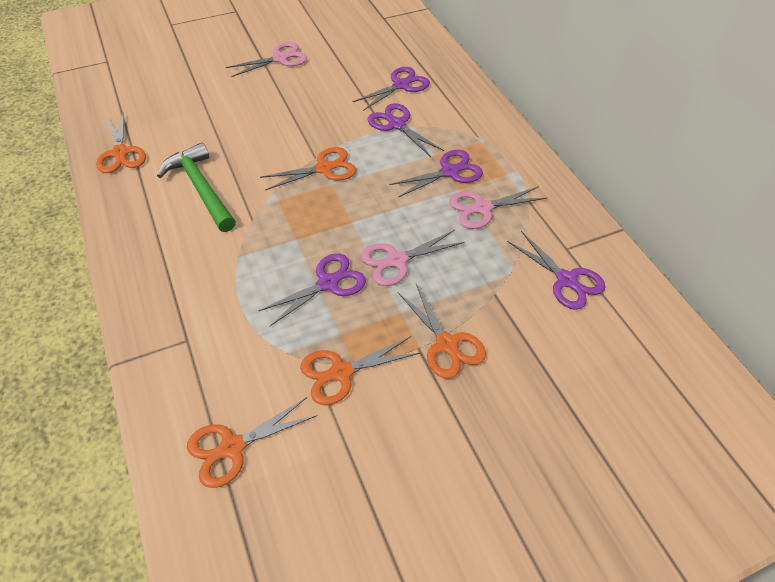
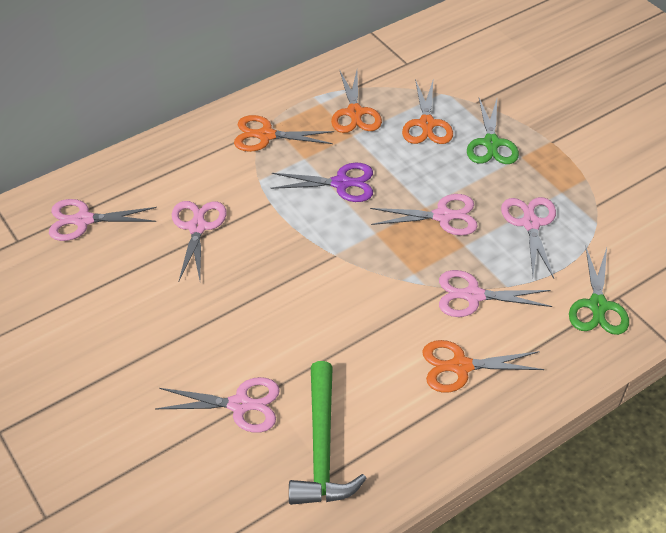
green scissors: none = 0 -> [467,98,519,164] [569,245,629,335] = 2
orange scissors: [96,112,146,173] [187,397,317,488] [260,147,356,190] [300,336,420,405] [398,284,486,379] = 5 -> [234,115,334,152] [331,69,382,133] [402,79,453,144] [422,340,544,392] = 4
pink scissors: [226,42,307,77] [361,230,465,286] [449,186,548,229] = 3 -> [49,199,157,241] [155,377,280,433] [172,201,227,281] [370,194,478,236] [439,270,553,317] [501,197,556,278] = 6
purple scissors: [259,253,366,326] [353,67,430,111] [368,103,444,157] [390,150,483,197] [507,231,606,310] = 5 -> [270,163,373,202] = 1

